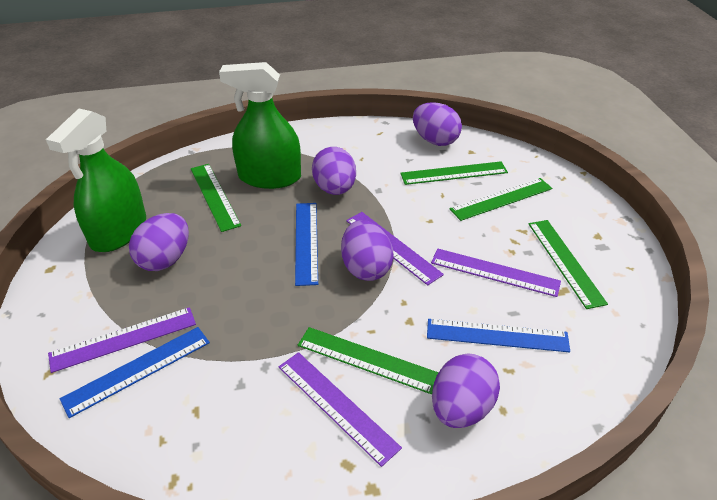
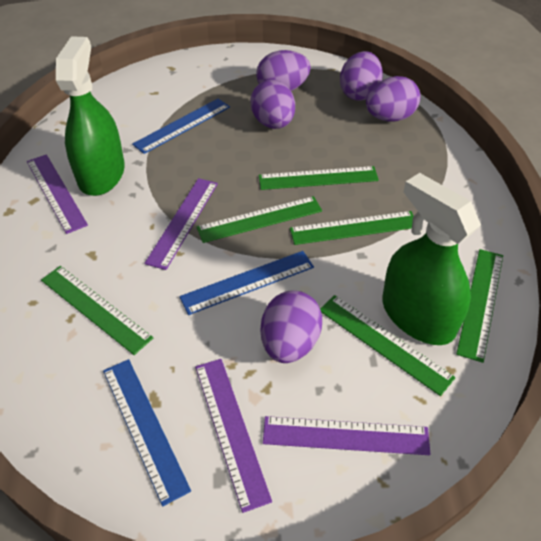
green ruler: [191,164,241,232] [298,327,439,394] [400,161,508,185] [450,178,552,221] [529,220,608,309] = 5 -> [41,266,153,355] [197,196,322,243] [259,166,379,190] [290,211,413,245] [320,295,456,396] [456,249,503,363] = 6

